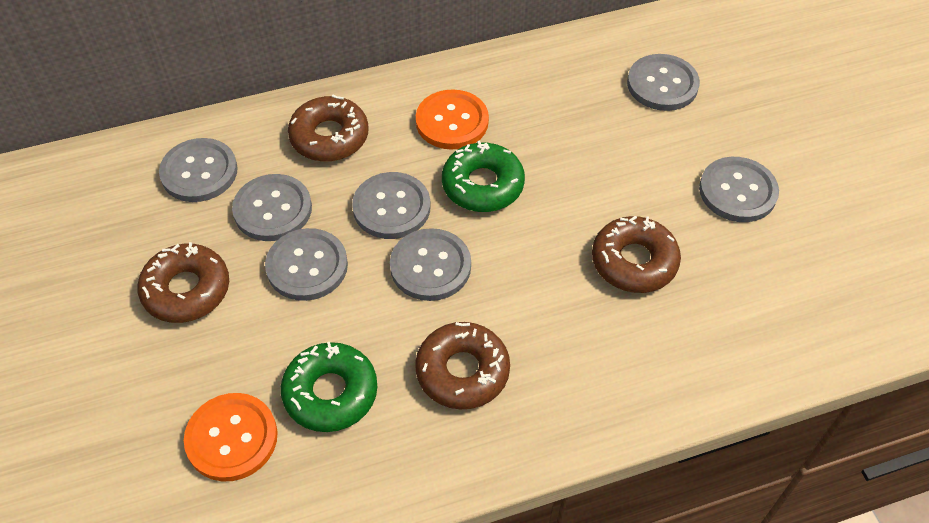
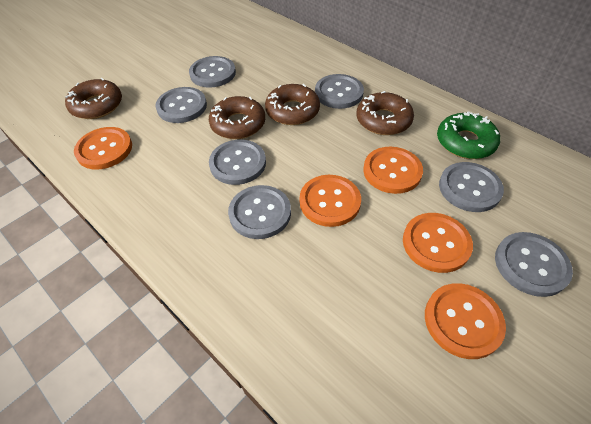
green donut: [281,342,378,432] [442,140,525,212] = 2 -> [437,111,500,159] = 1
orange button: [184,393,278,482] [416,89,489,150] = 2 -> [74,127,132,169] [300,175,361,227] [363,147,423,194] [403,213,473,273] [425,283,506,359] = 5

